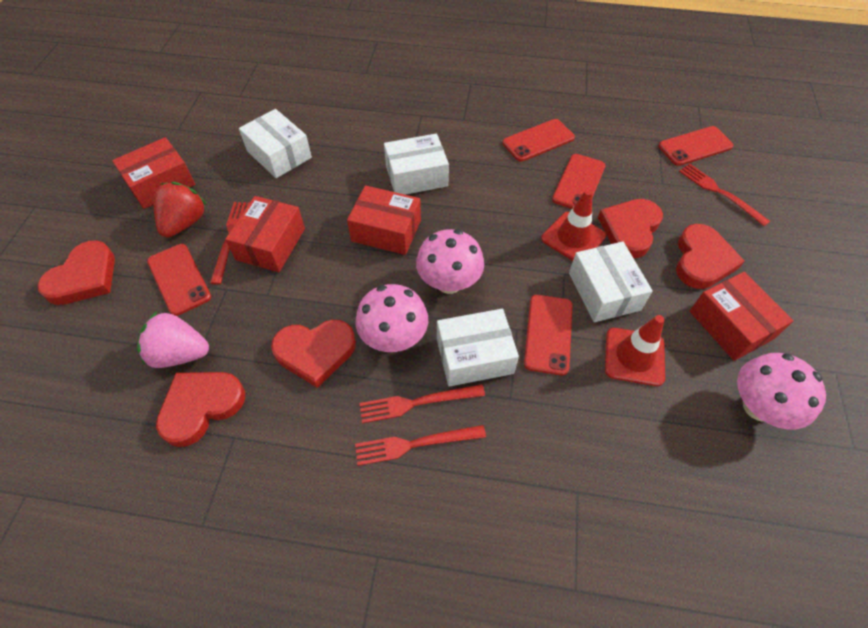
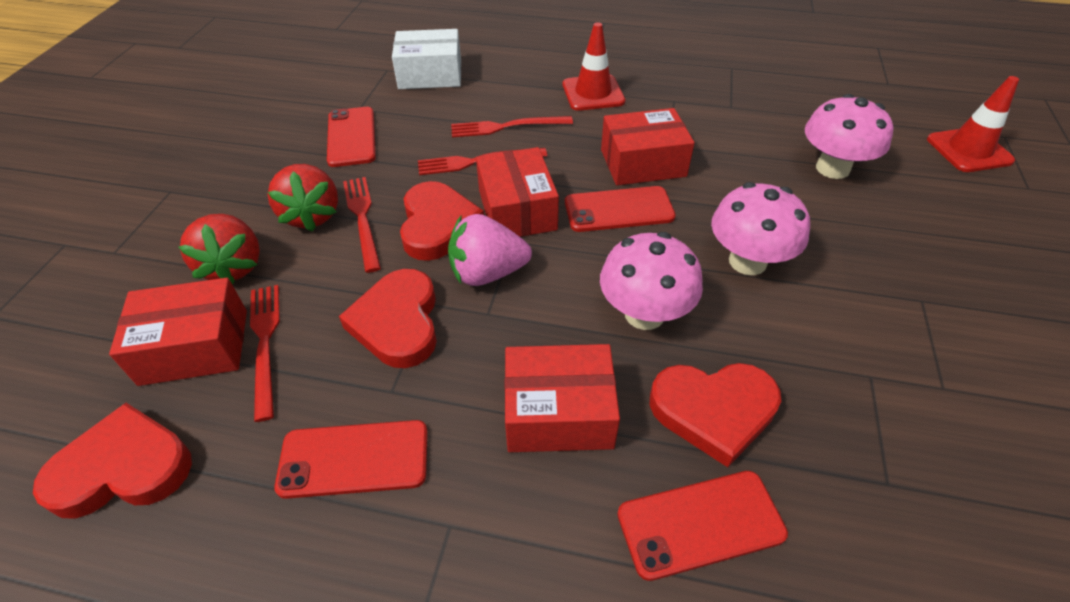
red heart: [37,241,115,305] [156,372,245,447] [271,320,356,388] [598,199,663,258] [676,224,745,289] = 5 -> [33,403,192,519] [339,269,437,368] [400,181,484,261] [650,363,781,467] = 4
red phone: [147,244,211,316] [503,119,575,162] [524,295,573,375] [552,154,605,209] [658,126,733,166] = 5 -> [275,420,428,499] [327,107,376,167] [565,186,676,232] [617,471,788,581] = 4
red strawberry: [154,182,207,238] = 1 -> [179,214,260,285] [268,164,338,232] = 2
white box: [239,109,312,178] [384,134,449,195] [437,309,519,387] [569,242,653,322] = 4 -> [392,29,461,89] = 1

